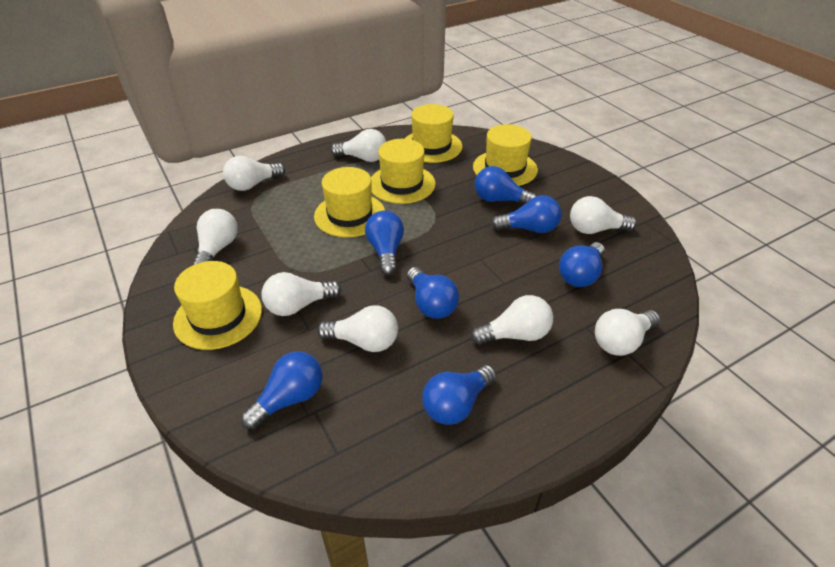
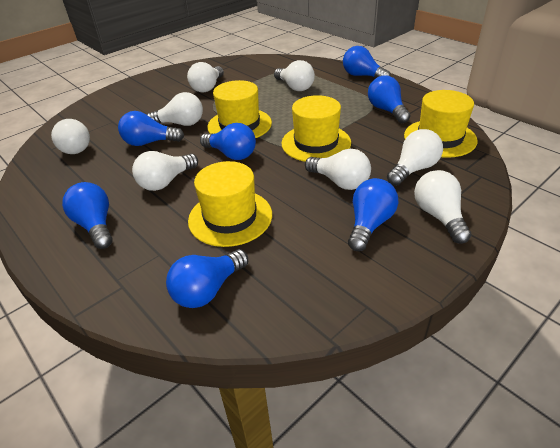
yellow hat: [173,261,262,350] [314,167,385,237] [371,139,436,204] [405,104,462,163] [473,124,538,186] = 5 -> [188,161,272,247] [207,80,272,138] [282,95,351,162] [404,90,478,158] = 4

